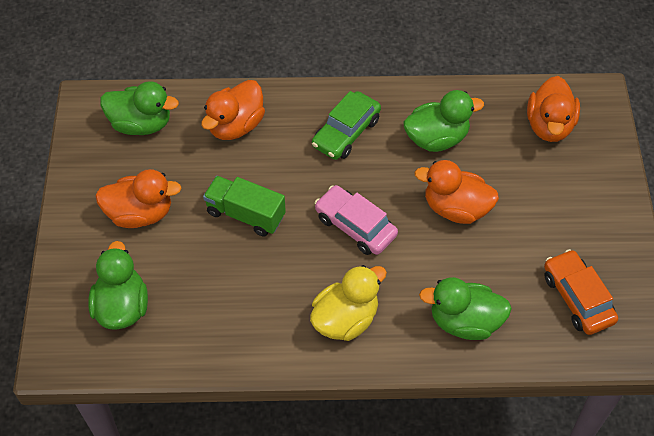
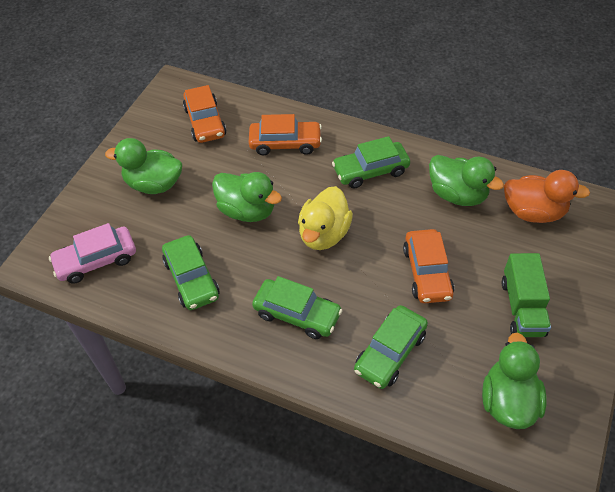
green car: [312,91,381,160] = 1 -> [162,235,219,310] [252,276,343,339] [332,136,410,188] [354,305,428,389] = 4
orange car: [544,249,618,335] = 1 -> [183,85,226,143] [249,114,322,156] [403,229,454,303] = 3
orange duck: [95,169,182,228] [201,80,265,140] [414,160,499,224] [527,76,580,142] = 4 -> [504,170,590,223] = 1

